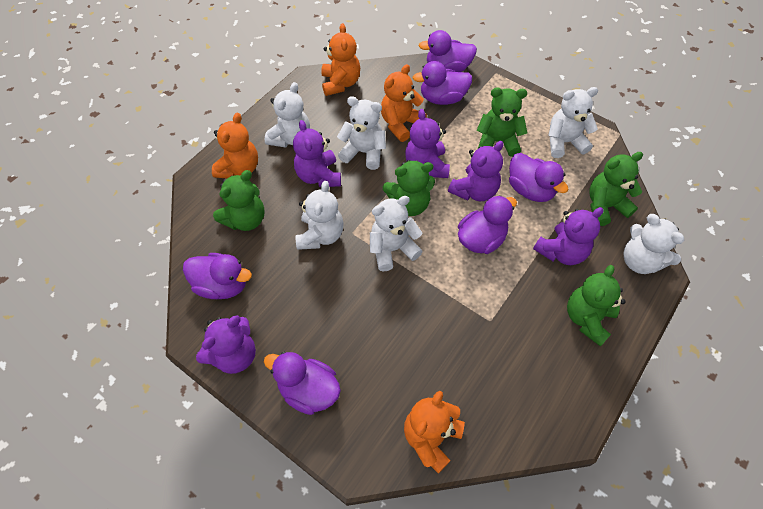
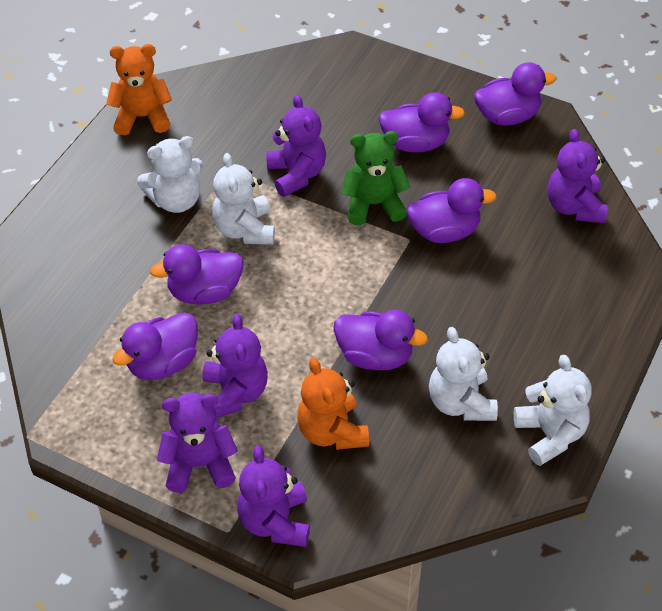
green teddy bear: [213,170,265,231] [383,160,435,216] [477,87,527,157] [567,265,626,346] [589,152,643,226] = 5 -> [341,131,410,225] = 1
orange teddy bear: [212,113,258,178] [321,23,360,96] [381,64,427,142] [404,391,465,474] = 4 -> [106,44,172,135] [297,358,369,450] = 2
white teddy bear: [265,82,310,148] [296,181,344,250] [337,96,386,170] [370,196,423,272] [548,87,598,158] [623,214,685,274] = 6 -> [137,136,203,213] [212,153,275,245] [429,327,498,421] [514,355,592,466] = 4

